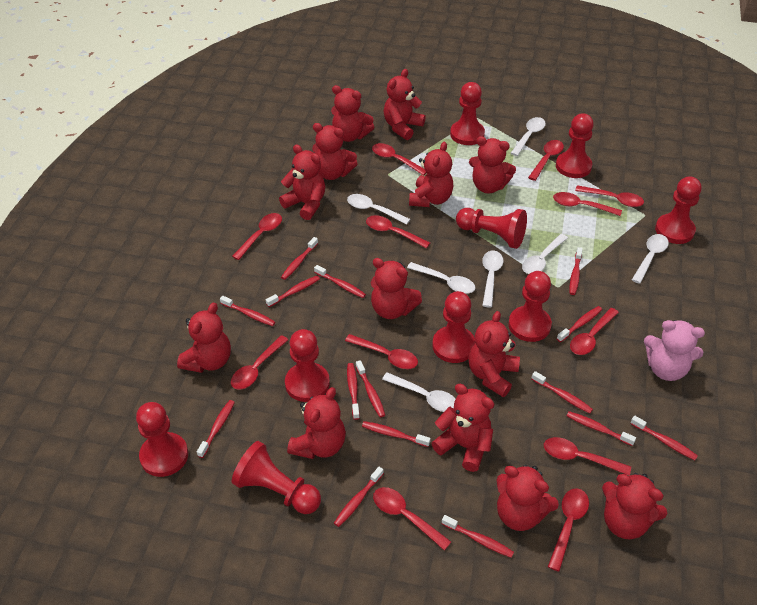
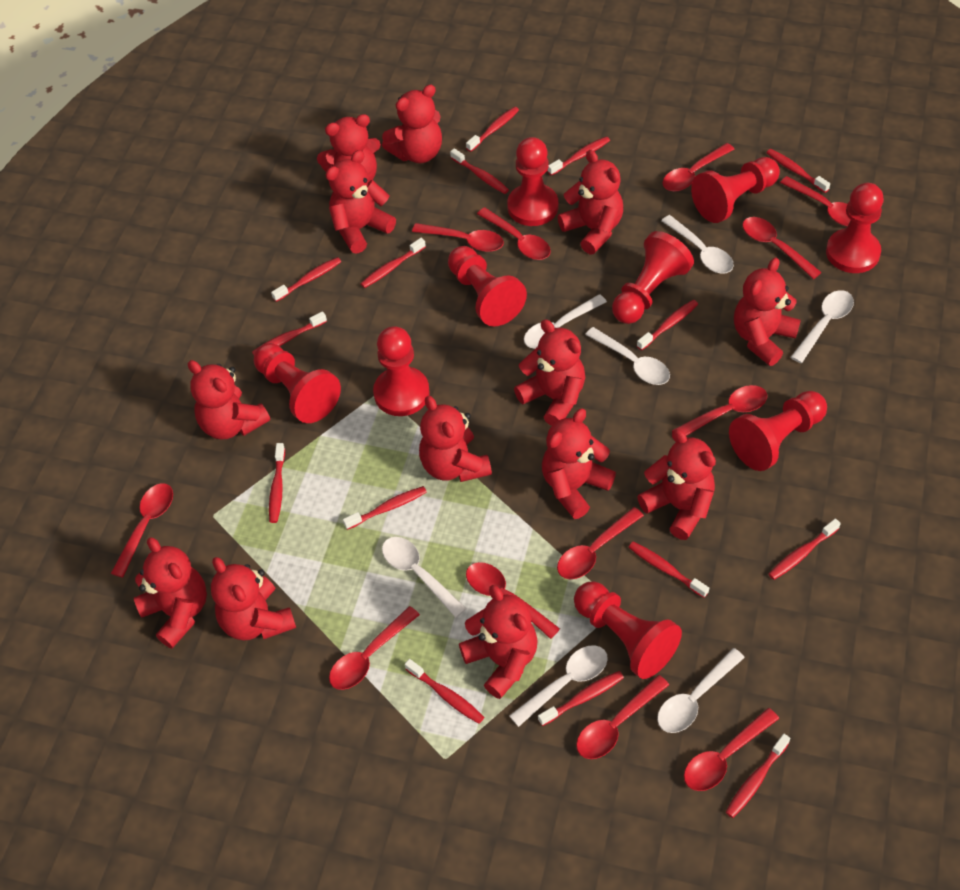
pink teddy bear: [644,320,705,381] = 1 -> none = 0

